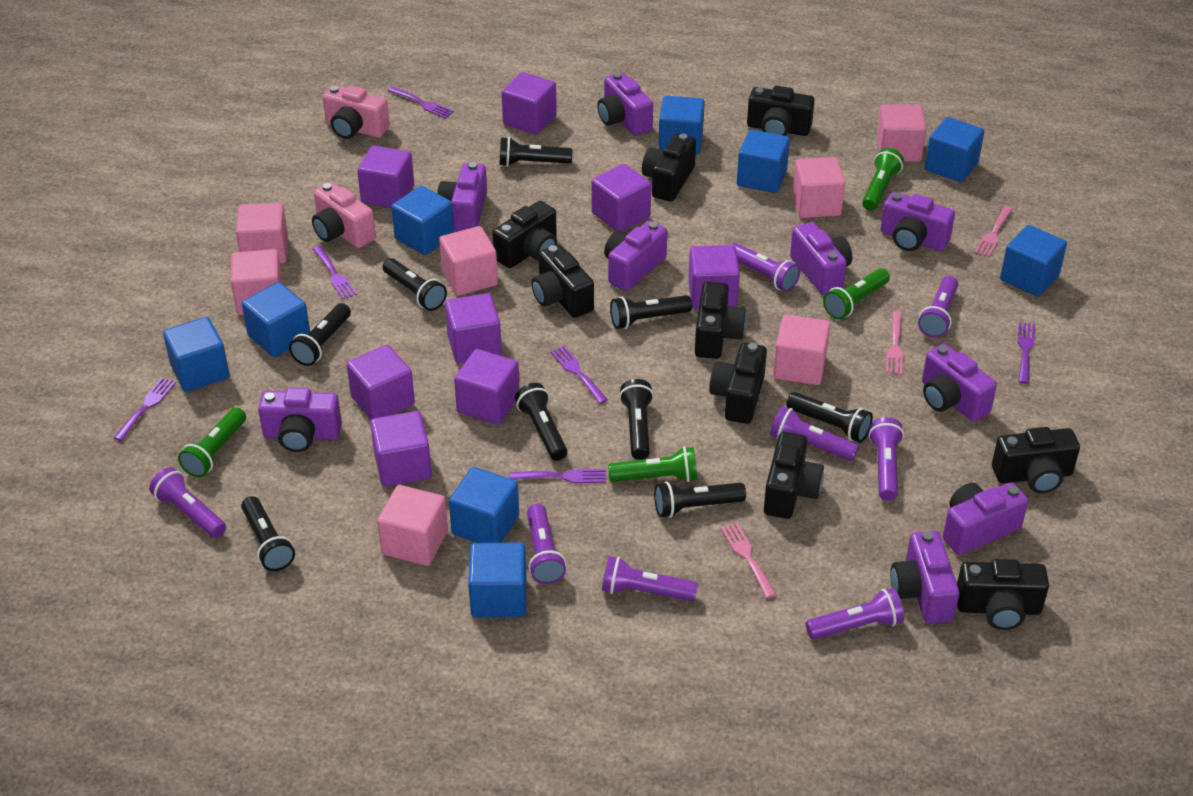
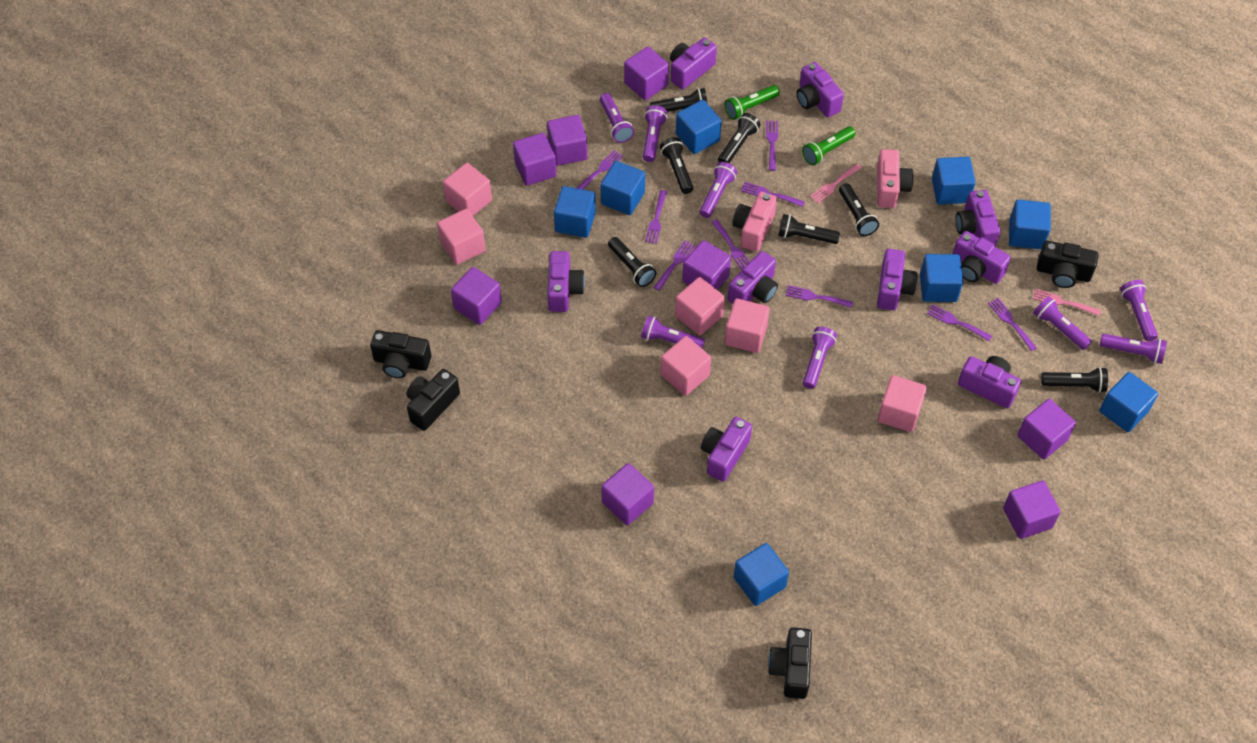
black camera: [492,201,557,268] [531,244,594,318] [642,134,696,202] [695,282,746,359] [709,343,767,424] [747,86,815,136] [764,432,824,519] [957,559,1049,630] [992,427,1080,493] = 9 -> [370,330,431,378] [406,369,460,431] [768,627,812,699] [1037,241,1098,288] = 4
black flashlight: [241,496,295,571] [289,303,351,366] [382,258,447,311] [499,137,573,167] [515,383,567,461] [610,295,692,329] [619,379,654,460] [654,481,746,518] [786,392,873,443] = 9 -> [608,237,656,287] [650,88,708,112] [660,137,693,194] [718,113,761,163] [778,214,840,244] [839,183,879,236] [1041,367,1108,393] = 7
blue cube: [163,317,230,392] [242,282,310,357] [391,185,454,255] [449,467,519,543] [468,542,526,617] [658,96,705,155] [737,130,790,193] [925,117,984,182] [1000,225,1067,297] = 9 -> [554,186,596,238] [600,161,645,215] [676,100,722,154] [734,543,789,606] [920,254,963,302] [932,157,976,205] [1009,200,1051,249] [1099,372,1158,432] = 8
green flashlight: [178,407,246,477] [608,447,697,482] [823,268,890,319] [862,148,904,211] = 4 -> [724,85,780,120] [802,126,856,165] = 2
pink cube: [231,249,283,315] [236,203,288,263] [377,485,448,566] [439,226,498,296] [773,315,830,385] [792,157,845,218] [876,104,926,162] = 7 -> [437,209,486,265] [443,163,492,216] [660,336,711,396] [675,277,725,335] [725,298,770,353] [878,375,927,432] = 6
pink fork: [721,523,776,598] [886,312,903,375] [975,205,1013,257] = 3 -> [810,164,862,203] [1032,289,1101,316] = 2
purple fork: [114,378,176,441] [313,246,357,299] [388,86,454,118] [510,469,606,483] [550,346,608,404] [1017,322,1035,384] = 6 -> [577,150,623,190] [645,190,667,244] [654,240,695,291] [711,219,750,270] [741,182,805,207] [766,120,778,171] [785,285,853,308] [927,304,992,341] [988,298,1037,351] = 9

